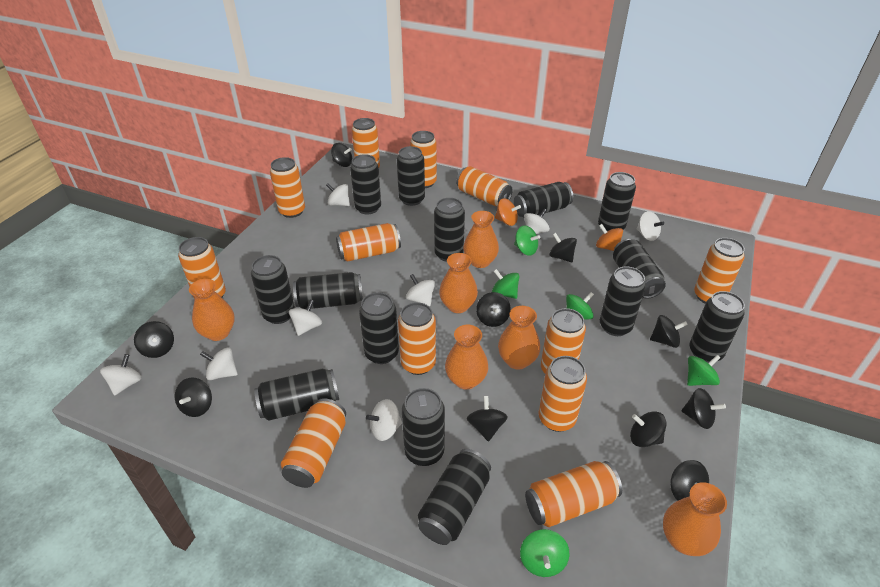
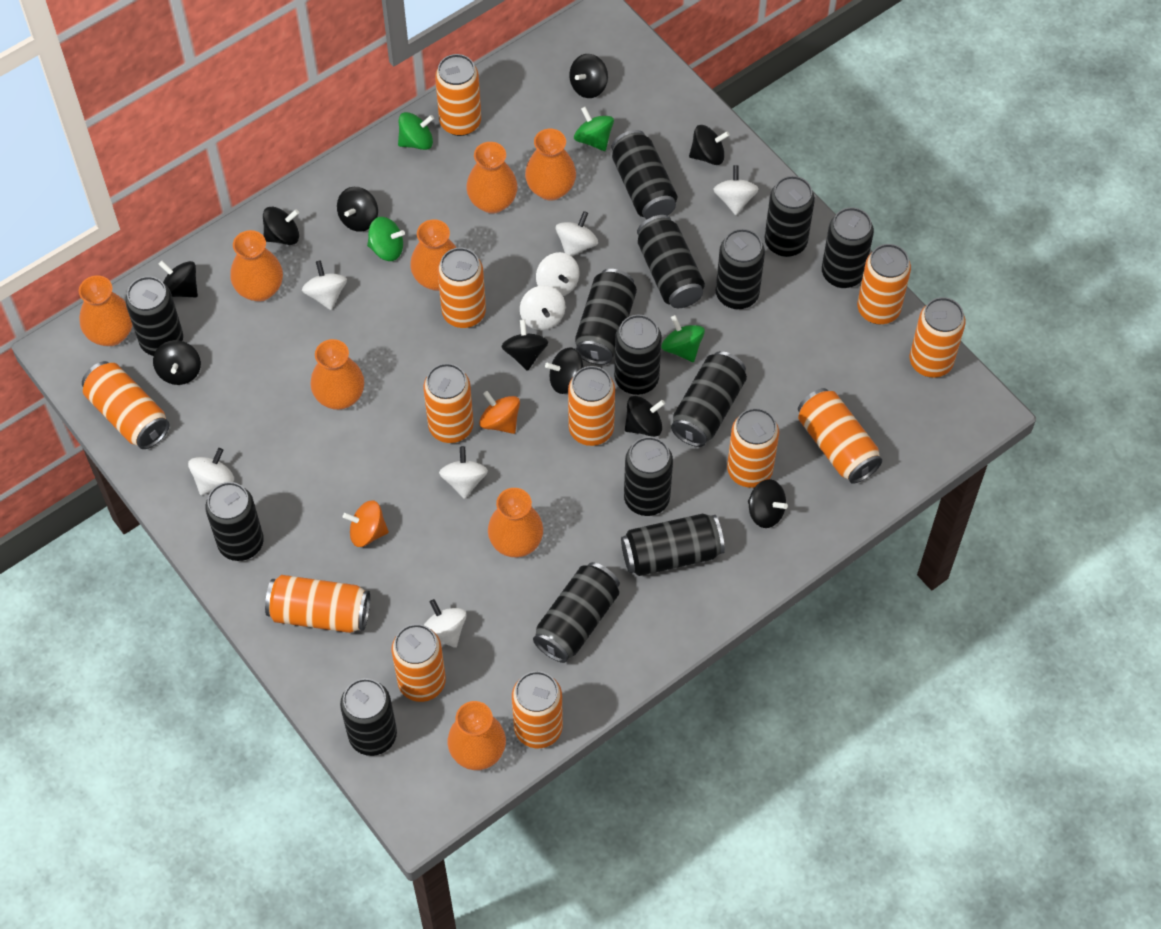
green spinning top: [492,269,519,299] [514,226,540,256] [520,529,569,577] [566,292,594,320] [687,355,720,386] = 5 -> [367,217,405,261] [398,112,434,150] [574,107,614,151] [661,315,705,362] = 4
orange vase: [189,279,235,341] [439,253,478,313] [445,325,488,390] [463,211,499,268] [498,306,540,370] [663,482,727,556] = 6 -> [79,276,133,346] [231,230,283,302] [311,339,364,410] [410,219,457,291] [448,701,506,770] [466,142,518,214] [488,488,543,557] [525,129,576,201] = 8

